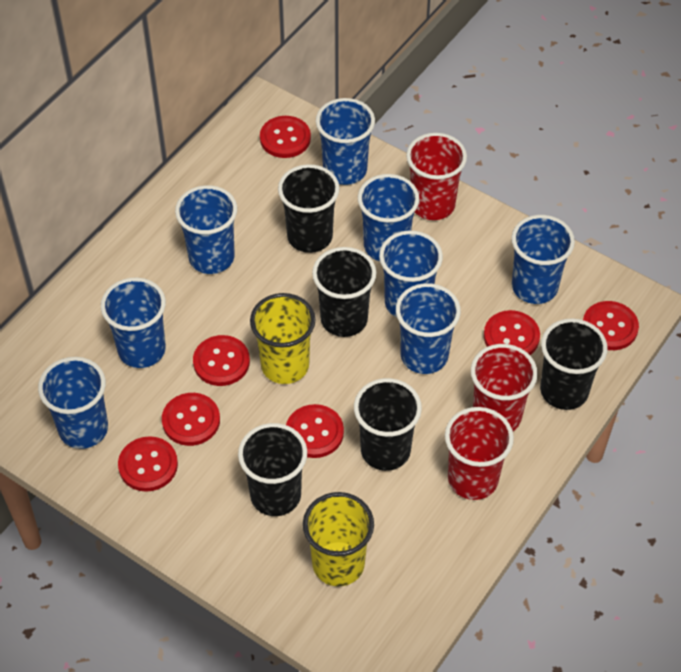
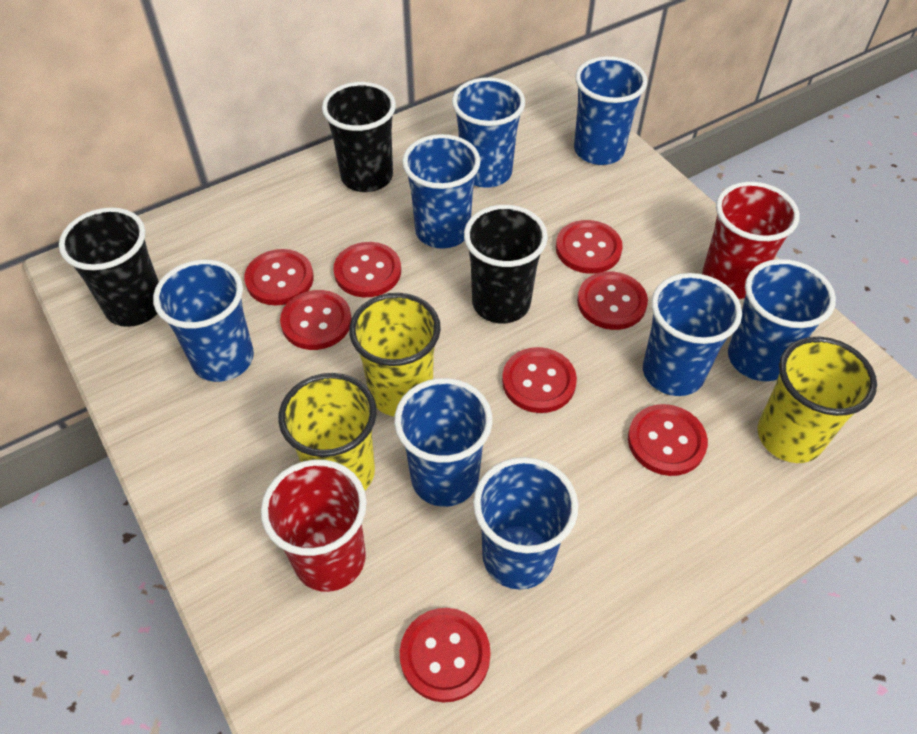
black cup: [238,423,307,516] [278,164,340,253] [312,247,376,337] [354,378,422,471] [540,318,608,410] = 5 -> [59,207,159,327] [322,82,396,192] [464,205,548,323] = 3
red button: [118,436,178,492] [162,393,220,446] [193,335,250,386] [260,116,311,158] [286,404,344,458] [484,310,540,355] [583,301,639,350] = 7 -> [244,249,314,305] [280,290,352,350] [333,242,401,297] [400,608,491,703] [502,347,577,413] [556,220,623,274] [577,271,648,330] [628,404,708,476] = 8
red cup: [406,133,467,220] [445,407,514,500] [471,344,538,431] = 3 -> [261,459,367,592] [702,182,800,299] = 2
yellow cup: [250,293,316,384] [303,492,374,587] = 2 -> [278,373,377,490] [349,293,441,416] [758,337,877,463] = 3

